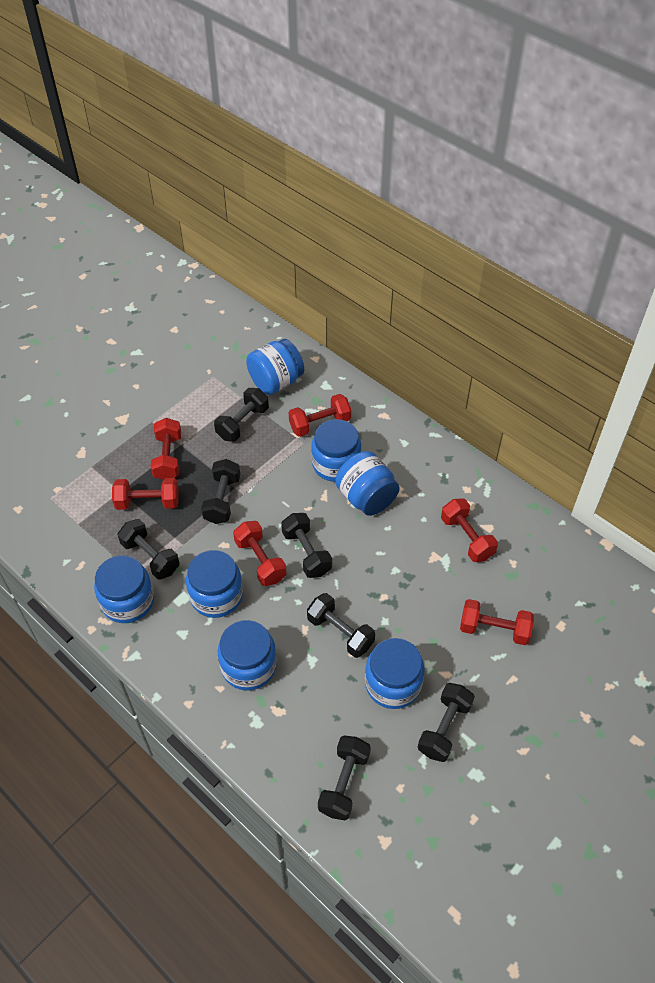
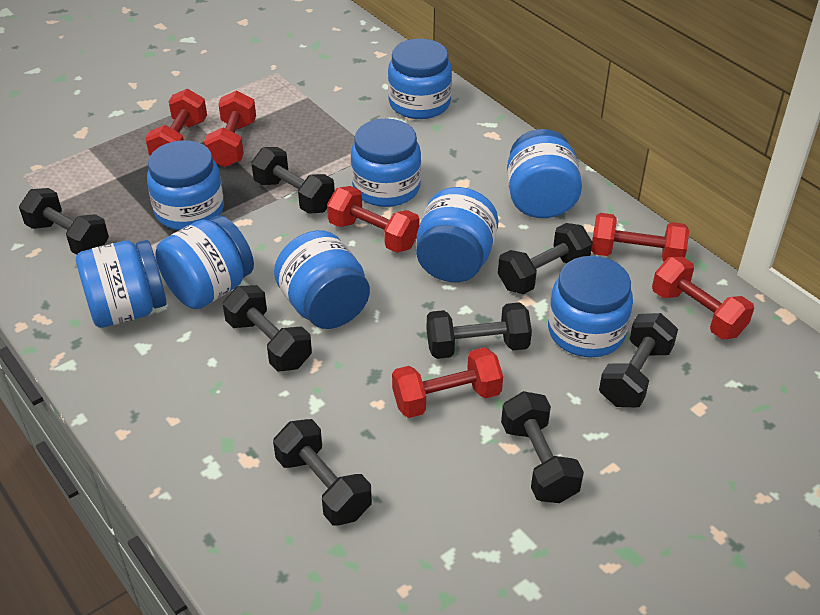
black dumbbell: [118,519,180,580] [201,459,240,524] [214,388,269,442] [281,513,332,578] [307,593,375,658] [318,736,371,820] [418,683,475,762] = 7 -> [19,188,109,255] [223,285,312,372] [251,147,335,214] [273,419,372,526] [427,302,532,359] [498,223,593,294] [501,391,584,503] [599,313,678,407] = 8
blue jar: [94,555,154,623] [186,550,243,618] [218,620,277,691] [246,339,304,395] [311,419,362,482] [335,451,400,516] [365,638,425,709] = 7 -> [76,240,167,328] [147,140,224,230] [155,216,254,309] [274,230,370,329] [351,118,421,207] [388,39,452,119] [416,187,498,282] [507,129,582,218] [548,256,633,357] = 9

